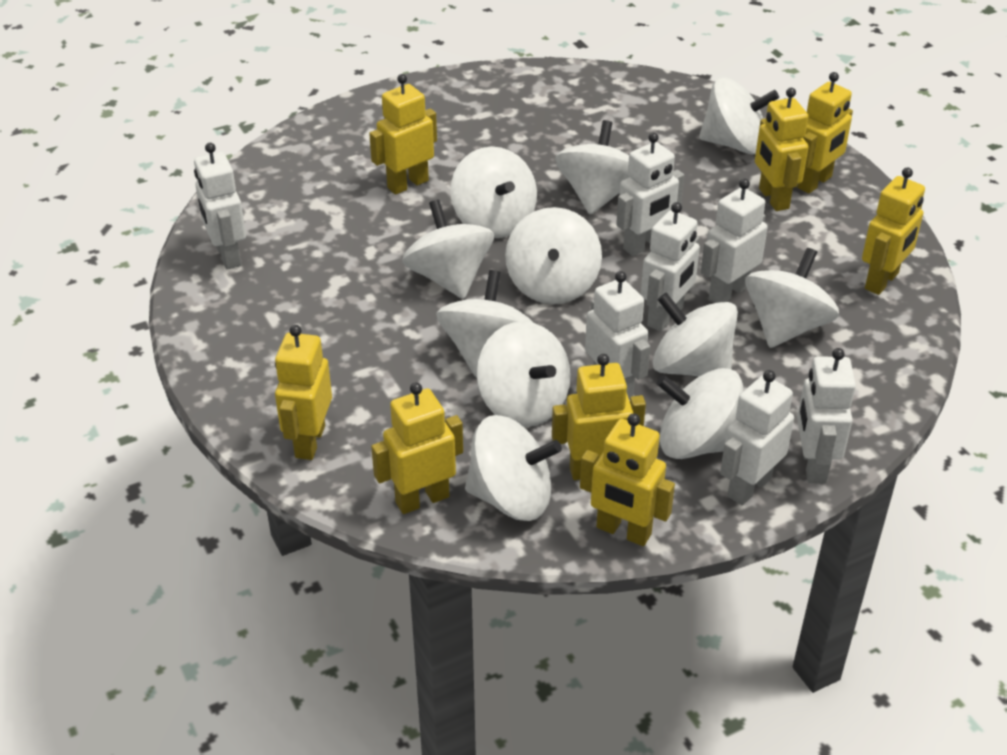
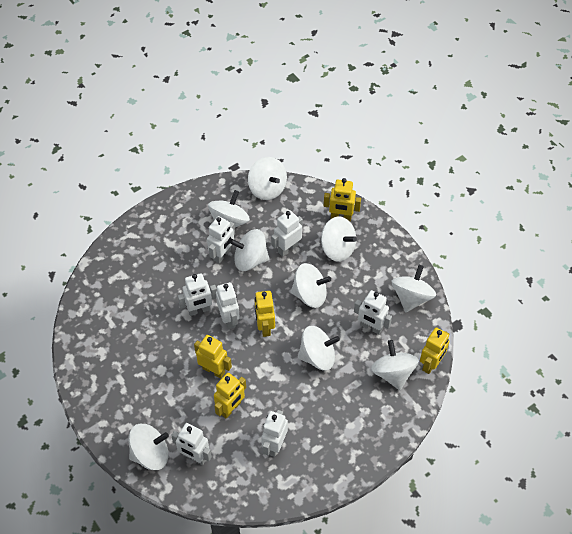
white spinning top: [402,200,494,299] [436,270,533,378] [451,147,537,238] [465,415,562,521] [476,321,571,427] [505,207,602,304] [555,120,629,215] [652,293,738,377] [656,368,743,459] [699,77,779,155] [745,248,839,348] = 11 -> [128,424,169,470] [208,190,250,227] [230,229,270,271] [248,157,287,200] [291,263,331,308] [298,326,340,370] [321,216,357,262] [371,340,419,390] [392,265,436,312] = 9
yellow robot: [275,325,332,460] [369,74,437,195] [371,382,463,514] [552,354,646,480] [580,413,675,546] [755,88,809,211] [797,72,853,194] [862,167,925,295] = 8 -> [194,335,232,379] [214,373,246,419] [255,291,275,337] [324,178,361,221] [420,327,449,374] = 5

